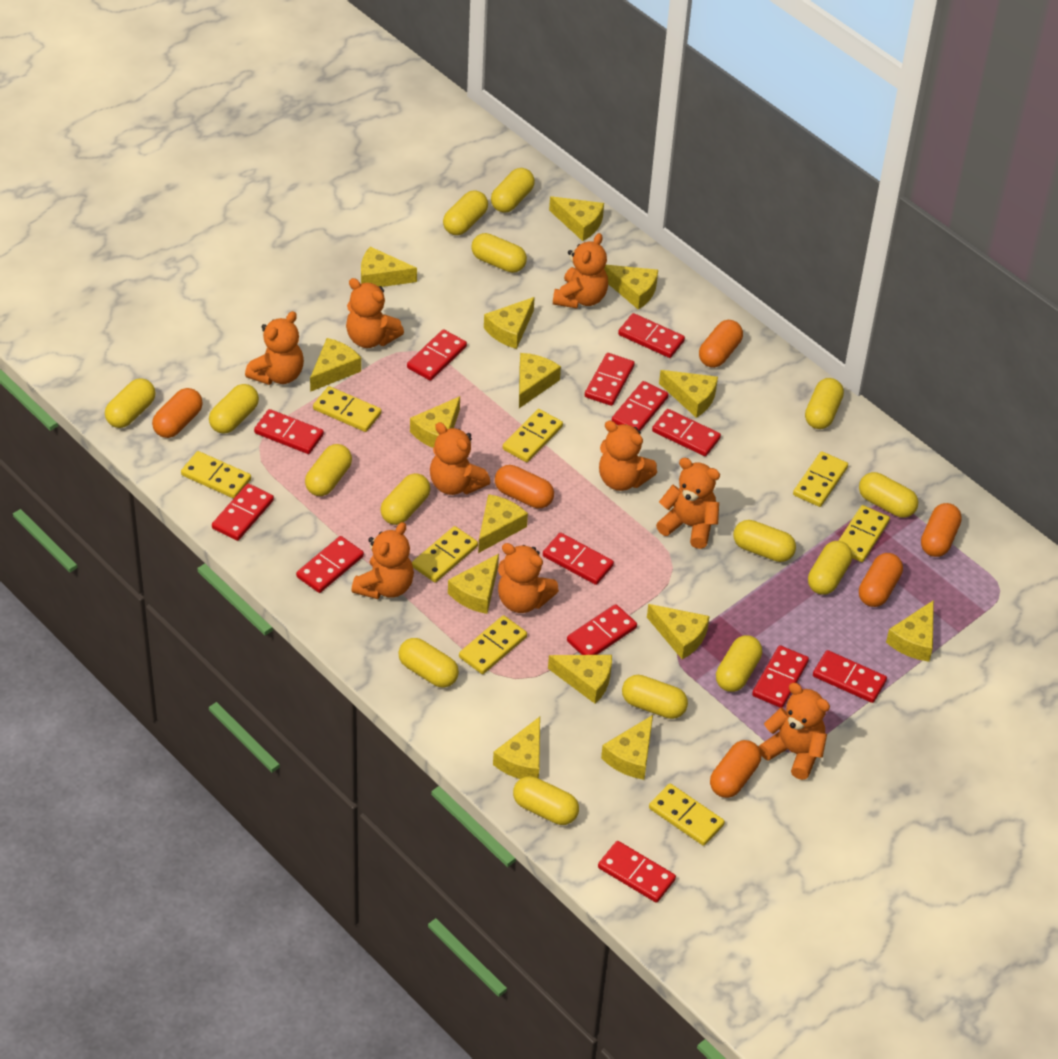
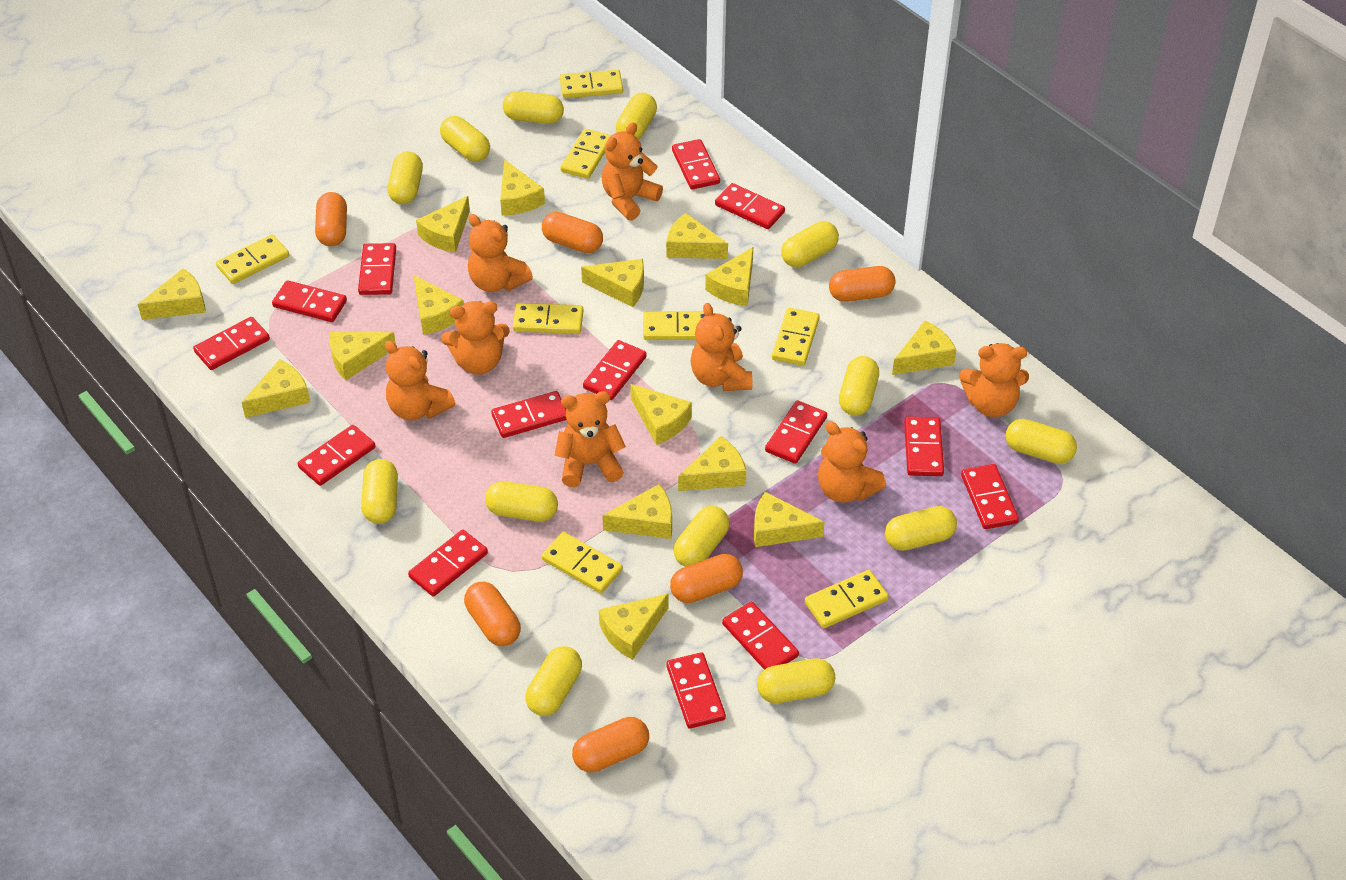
orange teddy bear: [245,311,304,385] [346,278,404,348] [351,522,414,599] [430,422,490,495] [498,543,559,613] [553,233,608,309] [599,421,657,491] [656,458,720,549] [759,683,830,780] = 9 -> [385,341,455,420] [441,301,510,375] [468,214,533,292] [554,391,626,487] [602,122,663,221] [691,303,753,391] [818,422,886,503] [959,343,1029,417] = 8
red domino: [212,484,274,541] [254,409,324,454] [296,536,364,593] [407,329,467,381] [543,533,614,585] [567,604,637,655] [585,353,635,406] [598,841,676,903] [611,381,669,431] [618,313,685,358] [652,409,721,456] [752,645,809,708] [813,650,887,703] = 13 -> [193,317,270,370] [272,280,347,322] [298,425,375,486] [358,243,396,295] [408,530,488,596] [491,391,567,438] [583,340,647,400] [666,652,726,729] [672,139,720,190] [715,183,785,229] [722,602,799,670] [765,400,827,464] [904,417,944,476] [961,464,1019,529] = 14
yellow capsule: [105,378,156,428] [209,384,259,434] [305,444,352,496] [380,473,431,525] [398,638,459,688] [443,190,488,235] [471,233,527,273] [491,168,535,213] [513,776,579,825] [622,675,688,719] [716,635,762,692] [733,520,796,562] [805,378,844,429] [808,541,852,595] [859,472,918,518] = 15 -> [361,459,398,524] [388,151,423,204] [440,116,490,162] [485,481,558,522] [503,91,564,124] [525,646,582,716] [616,93,657,140] [674,506,730,567] [757,658,835,703] [781,221,839,267] [839,356,879,416] [885,506,957,551] [1005,419,1077,464] = 13

